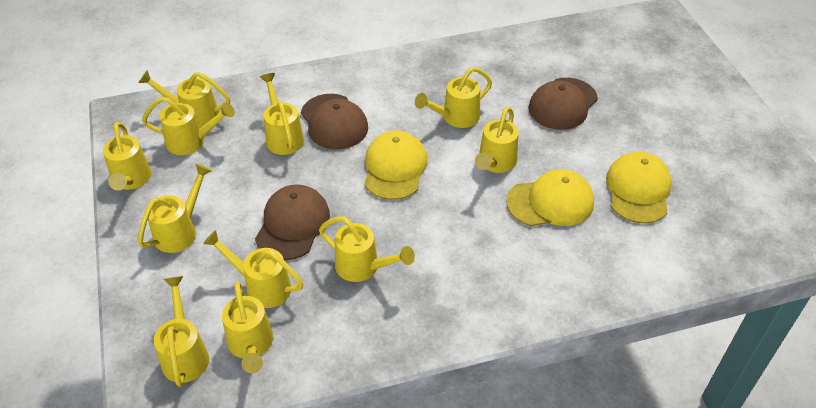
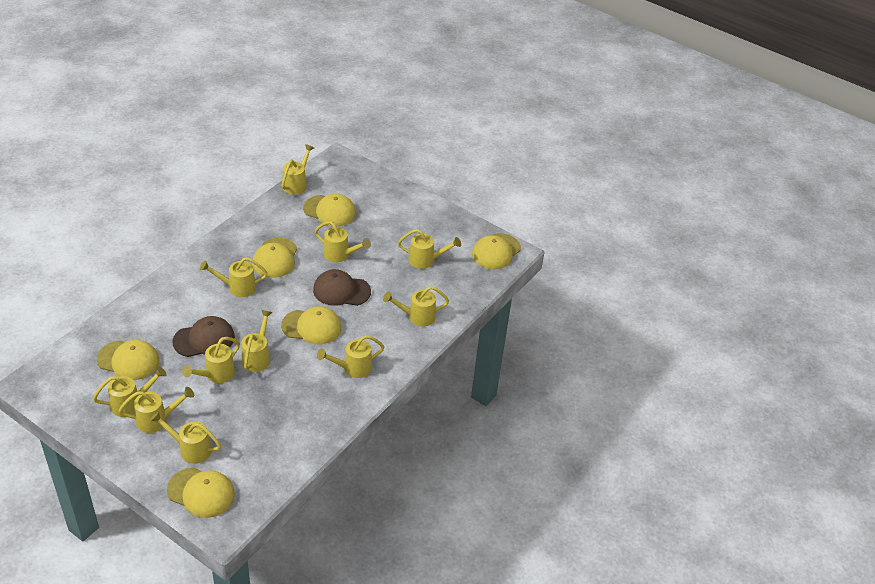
brown cap: [255,184,330,260] [301,94,368,150] [528,78,598,130] = 3 -> [172,316,235,357] [313,269,371,306] = 2
yellow cap: [364,131,427,200] [506,169,594,226] [606,152,672,223] = 3 -> [97,340,159,380] [167,467,235,518] [252,238,297,278] [281,306,341,344] [303,194,356,226] [472,233,521,269] = 6

